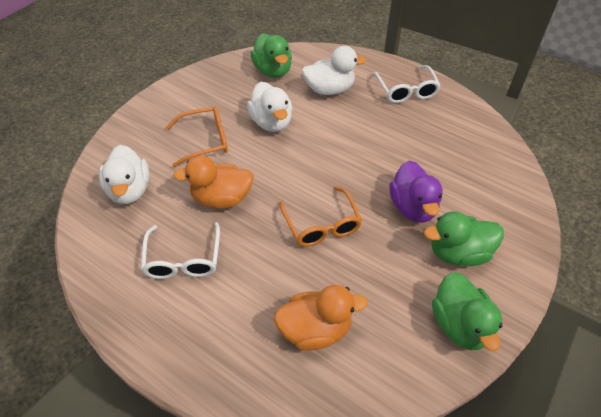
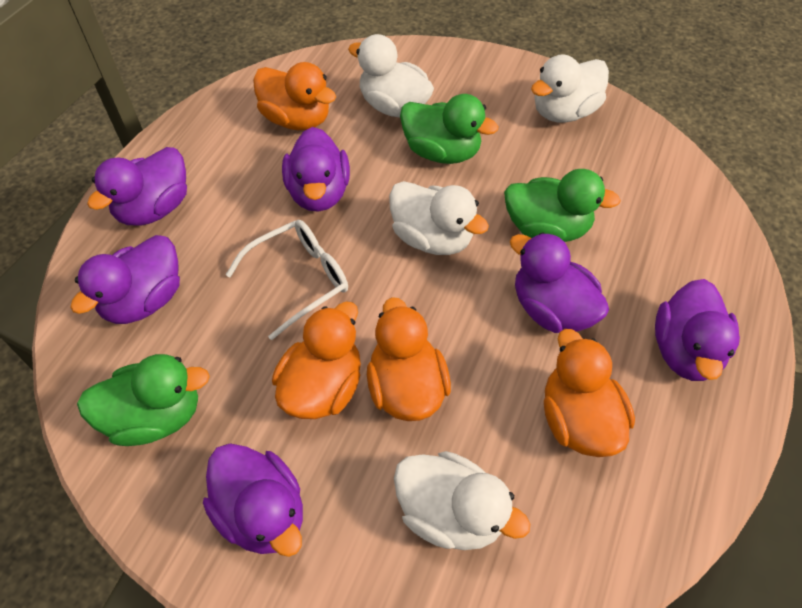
orange duck: [173,156,254,208] [274,285,368,351] = 2 -> [253,62,336,130] [272,301,361,419] [367,297,451,421] [544,329,635,457] = 4
orange glasses: [166,106,228,167] [279,186,362,247] = 2 -> none = 0
purple duck: [389,161,443,223] = 1 -> [70,235,180,324] [87,147,187,225] [203,443,303,557] [282,127,350,212] [510,232,609,333] [655,279,740,381] = 6
white duck: [99,145,149,204] [247,82,293,132] [302,46,366,95] = 3 -> [348,34,434,117] [389,181,489,255] [394,451,530,550] [531,54,609,123] = 4
white glasses: [141,222,220,279] [373,65,441,103] = 2 -> [226,220,348,340] = 1

